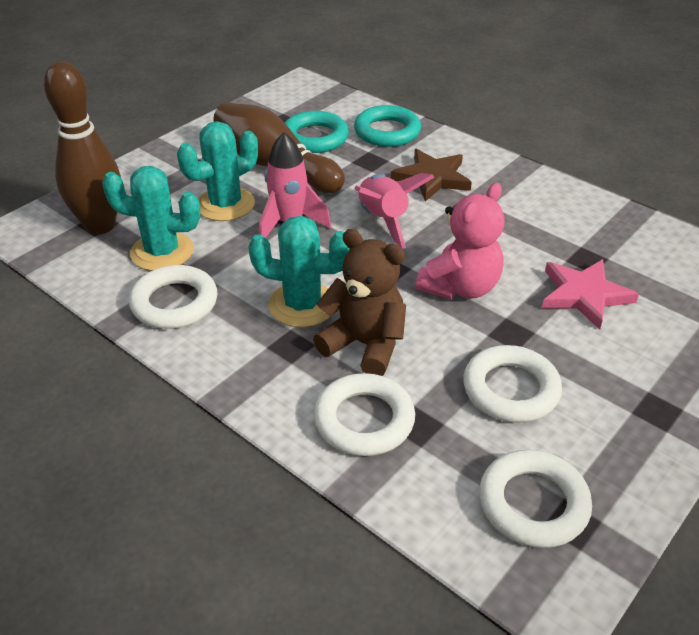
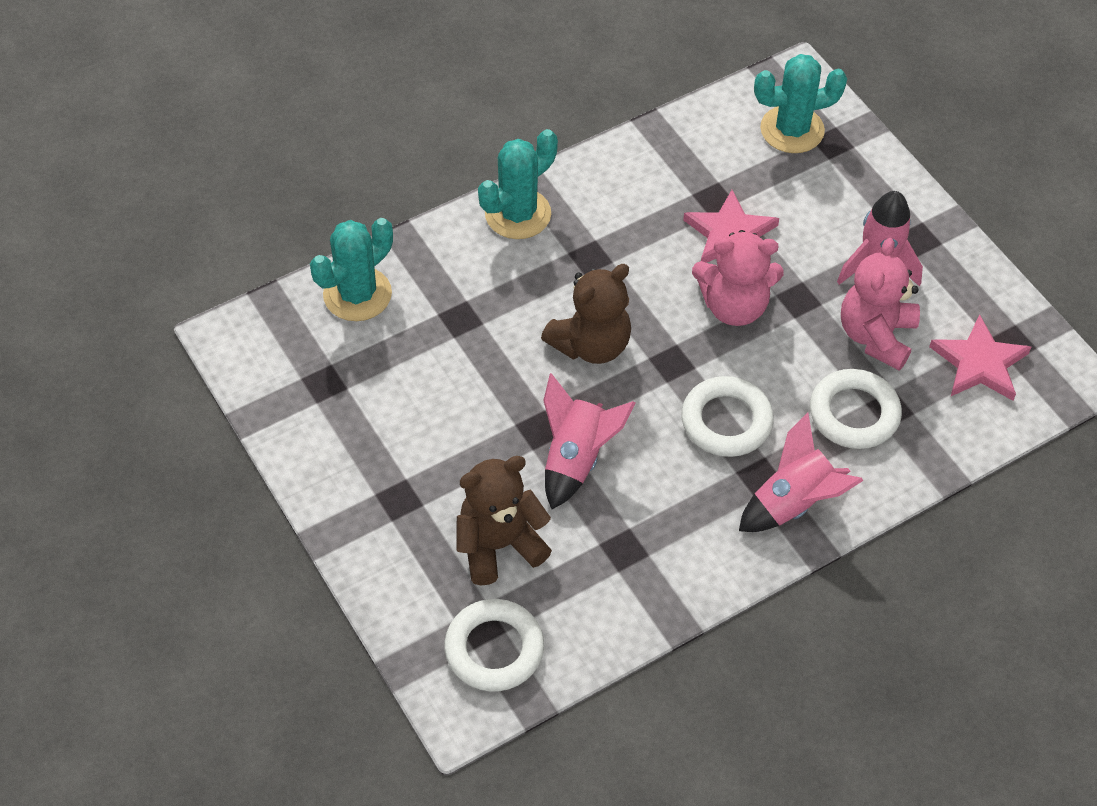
brown bowling pin: [44,62,121,234] [213,102,345,193] = 2 -> none = 0
brown star: [391,149,472,202] = 1 -> none = 0
brown teddy bear: [313,229,406,376] = 1 -> [456,456,552,585] [541,264,631,364] = 2
pink rocket: [259,132,331,238] [355,173,435,249] = 2 -> [543,373,636,509] [739,413,864,532] [837,191,923,287] = 3
pink star: [542,259,639,330] = 1 -> [683,190,779,263] [929,314,1031,401] = 2
pink teddy bear: [416,183,504,300] = 1 -> [692,230,784,326] [841,238,920,370] = 2
turquoise ring: [284,111,349,153] [354,105,421,147] = 2 -> none = 0
white ring: [129,265,217,329] [314,373,415,456] [463,345,562,423] [479,450,592,548] = 4 -> [444,599,544,691] [681,376,774,457] [810,369,902,449] = 3

